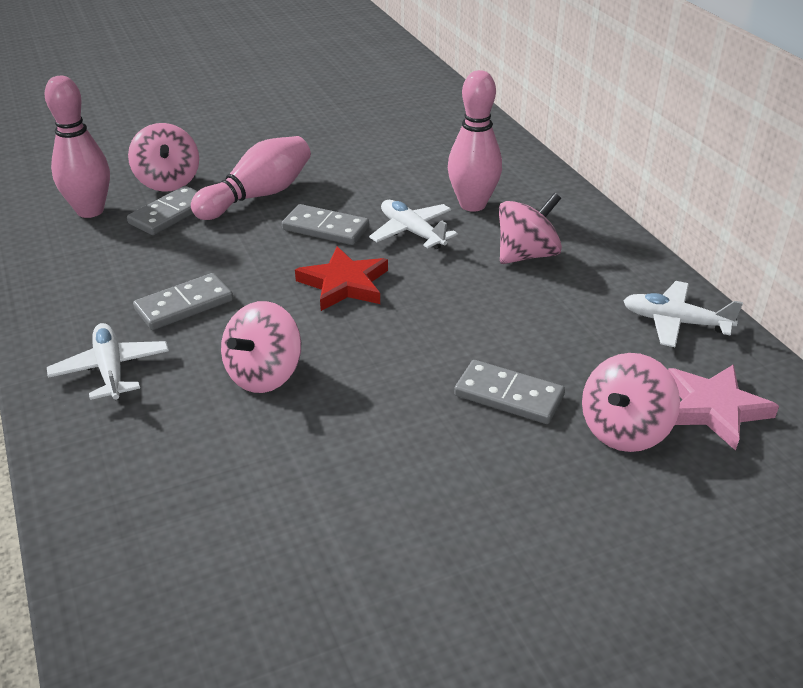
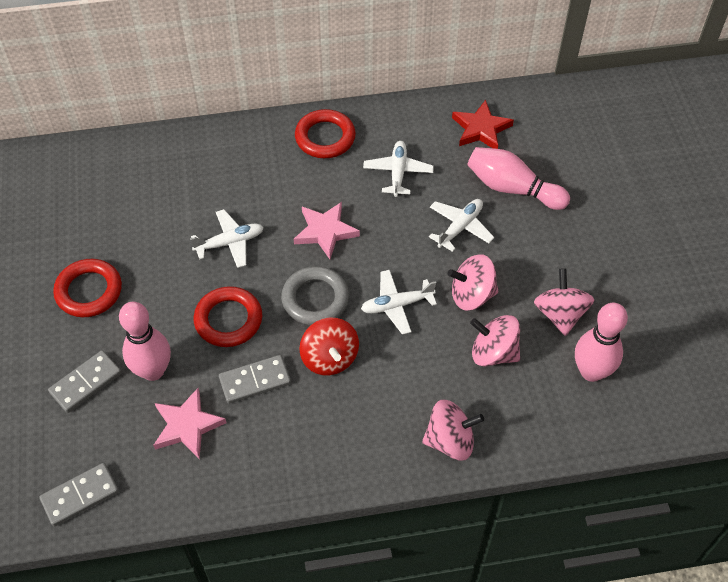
grey domino: [127,186,198,235] [133,273,233,330] [282,204,369,245] [454,360,565,424] = 4 -> [39,463,119,526] [48,350,122,413] [219,355,291,404] = 3
grey ring: none = 0 -> [281,266,349,325] = 1
pink star: [668,364,779,451] = 1 -> [153,388,226,459] [294,202,360,259] = 2
red ring: none = 0 -> [53,259,122,317] [194,286,262,347] [295,109,356,158] = 3
red spinning top: none = 0 -> [299,318,359,375] = 1
white plane: [47,323,169,400] [369,200,458,249] [623,281,743,347] = 3 -> [190,209,264,268] [361,270,437,335] [363,141,434,197] [429,199,494,252] = 4

